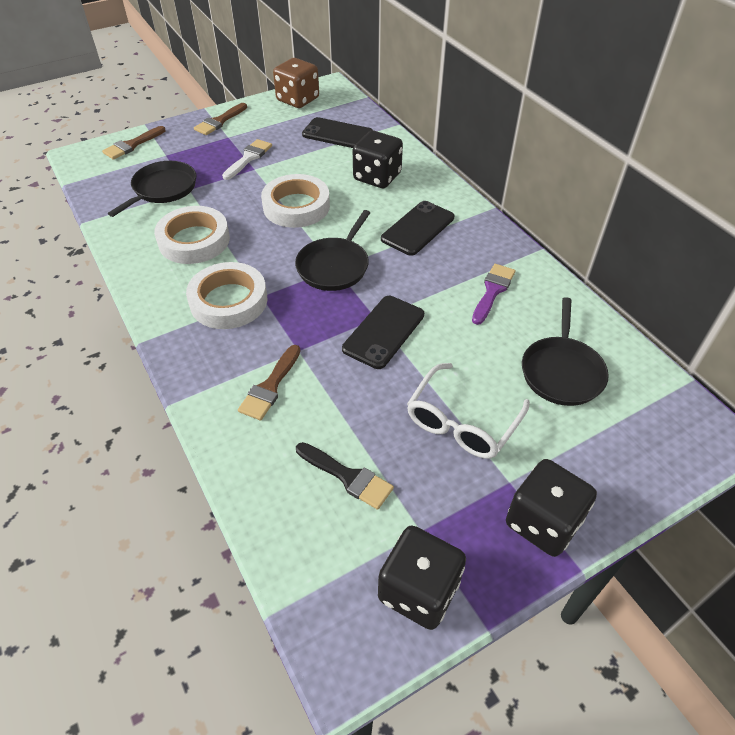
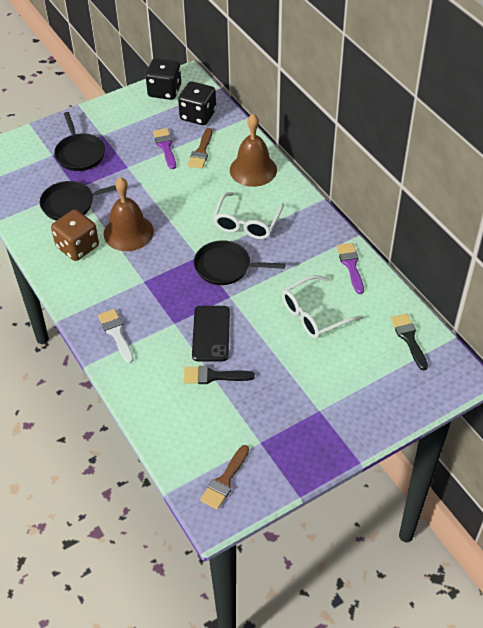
black brush: [296,442,394,510] = 1 -> [184,366,255,384] [390,313,428,371] = 2
black dice: [353,131,403,188] [378,526,466,630] [506,459,597,557] = 3 -> [146,58,181,100] [178,82,216,125] = 2
black phone: [302,117,373,148] [342,296,424,369] [381,201,454,256] = 3 -> [192,306,230,362] = 1
brown bell: none = 0 -> [104,177,154,251] [230,114,277,187] = 2
brown brush: [102,126,166,160] [194,103,247,135] [238,345,301,420] = 3 -> [188,128,212,169] [200,445,249,510] = 2
purple brush: [472,264,516,325] = 1 -> [153,128,176,169] [337,243,364,294] = 2
white glasses: [407,363,530,459] = 1 -> [213,192,284,239] [282,275,364,339] = 2
white tape: [154,206,230,264] [186,262,267,329] [261,174,330,228] = 3 -> none = 0

